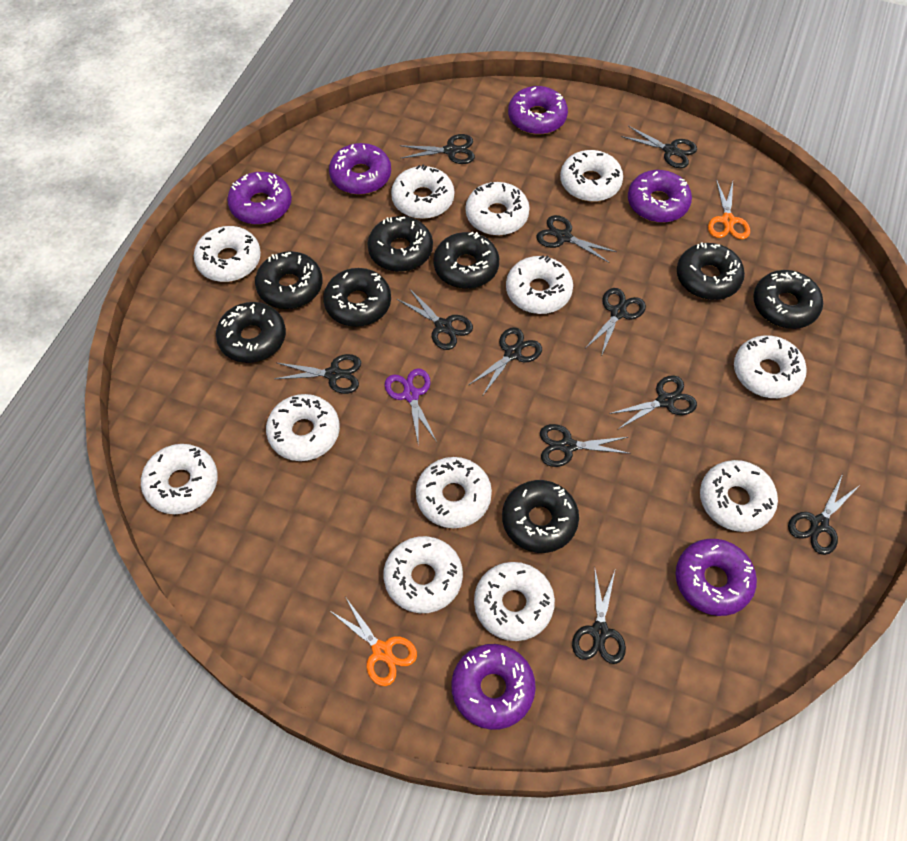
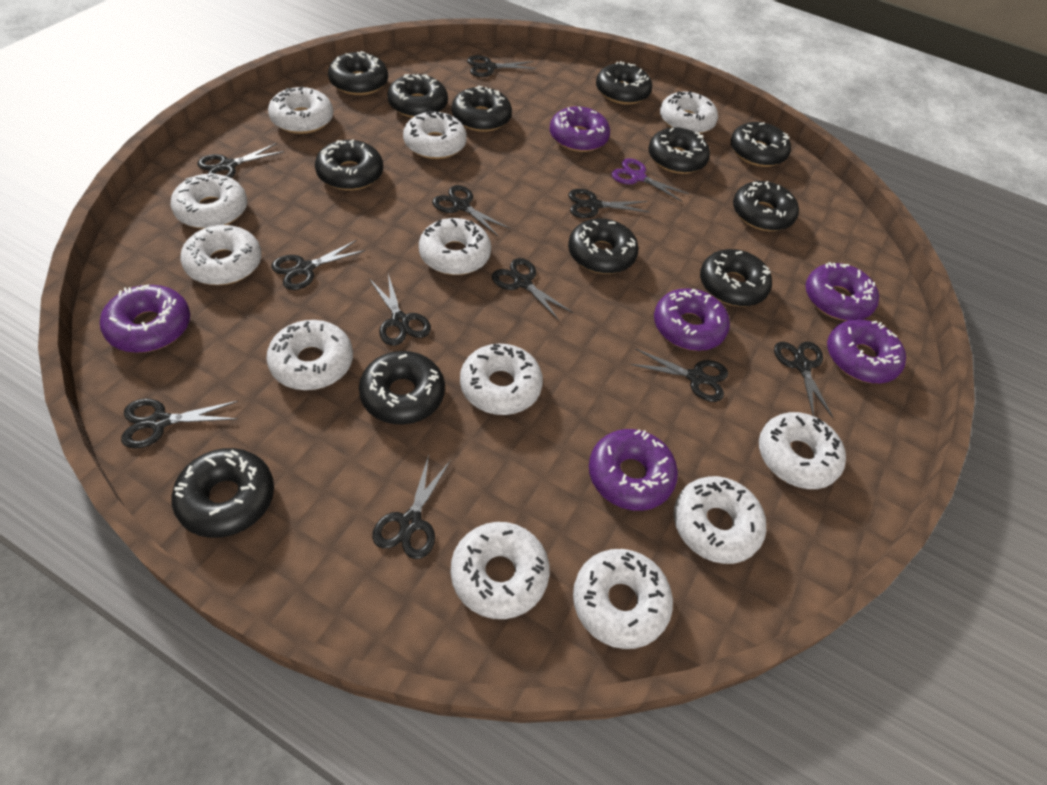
black donut: [216,302,286,363] [255,251,322,309] [323,268,391,327] [367,216,433,272] [433,232,499,289] [502,480,579,553] [677,242,745,300] [753,270,823,329] = 8 -> [171,448,274,538] [315,140,383,191] [328,51,388,95] [359,351,445,424] [387,74,448,118] [452,86,512,132] [568,218,639,274] [596,61,652,105] [648,127,710,174] [700,249,772,307] [730,122,791,167] [733,181,799,231] = 12
orange scissors: [329,597,417,686] [708,179,750,239] = 2 -> none = 0

